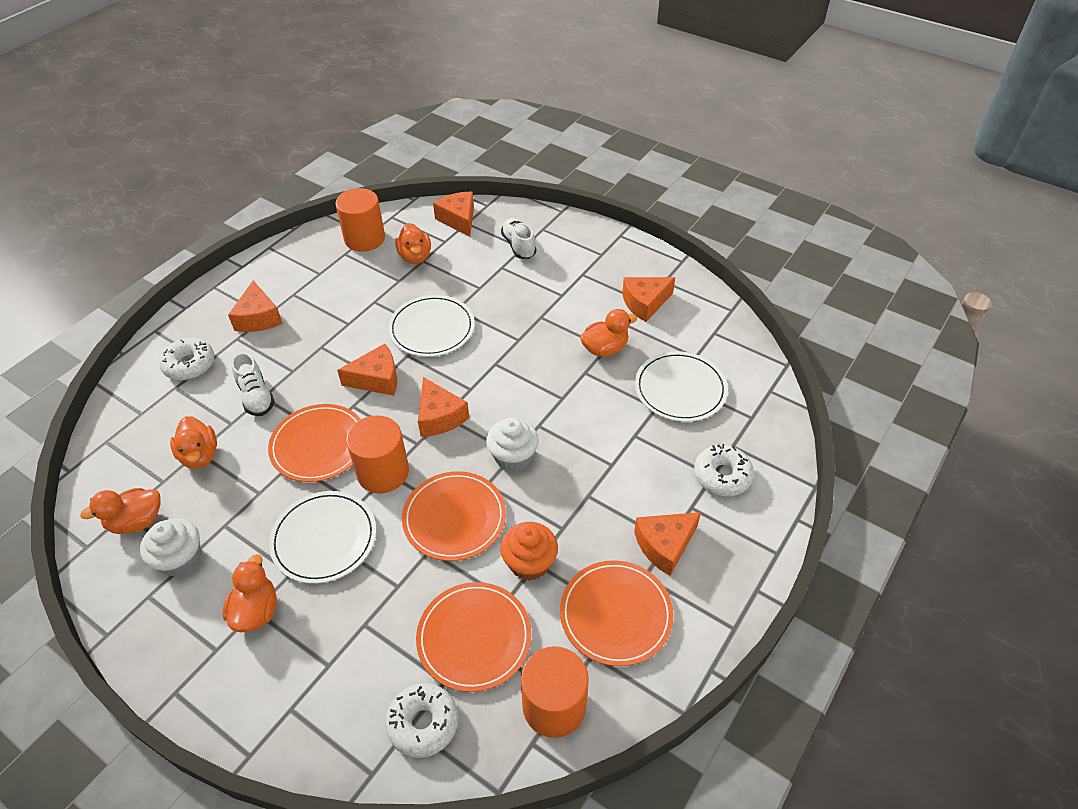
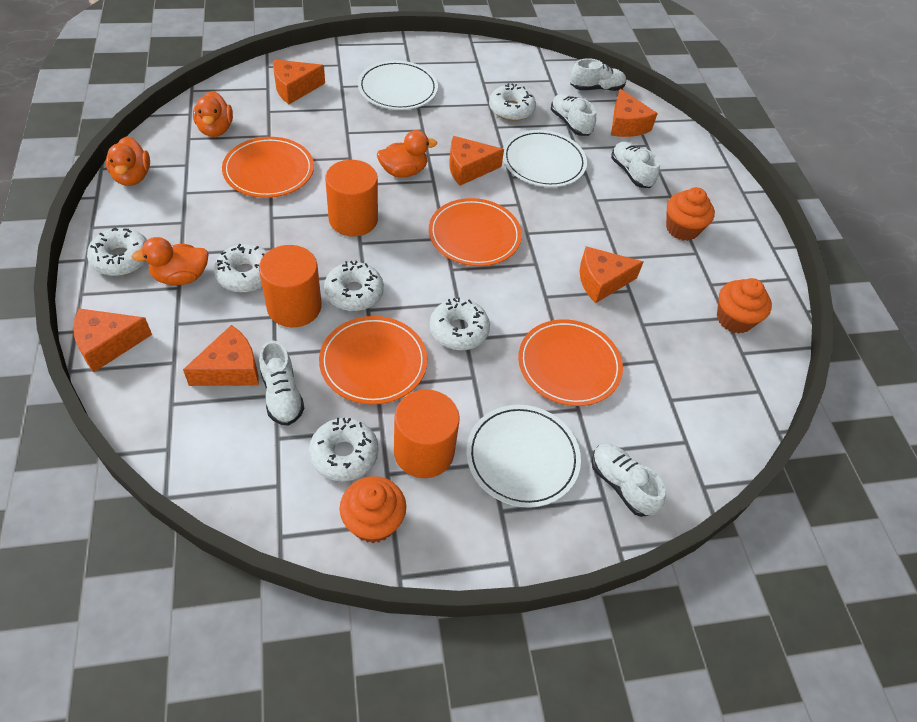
orange cupcake: [500,522,558,581] = 1 -> [339,476,406,543] [666,187,715,241] [717,278,772,334] = 3
orange duck: [80,488,161,534] [170,416,217,469] [223,554,277,632] [395,223,431,264] [580,309,637,357] = 5 -> [106,136,150,186] [131,237,209,285] [193,91,233,137] [377,130,437,177] = 4
white cupcake: [140,518,201,577] [486,418,539,472] = 2 -> none = 0
white donut: [159,338,214,380] [385,683,458,758] [694,444,754,496] = 3 -> [87,227,147,276] [214,244,267,293] [309,418,379,481] [324,261,384,311] [430,298,490,350] [489,83,536,121] = 6
white shoe: [231,352,275,416] [501,218,536,259] = 2 -> [259,341,305,426] [551,93,596,136] [570,58,626,91] [592,443,666,517] [611,142,660,188] = 5

